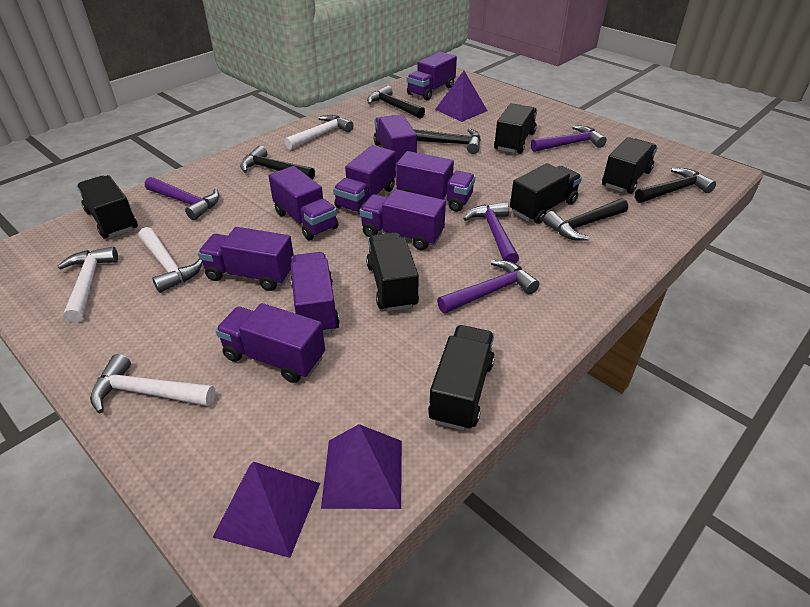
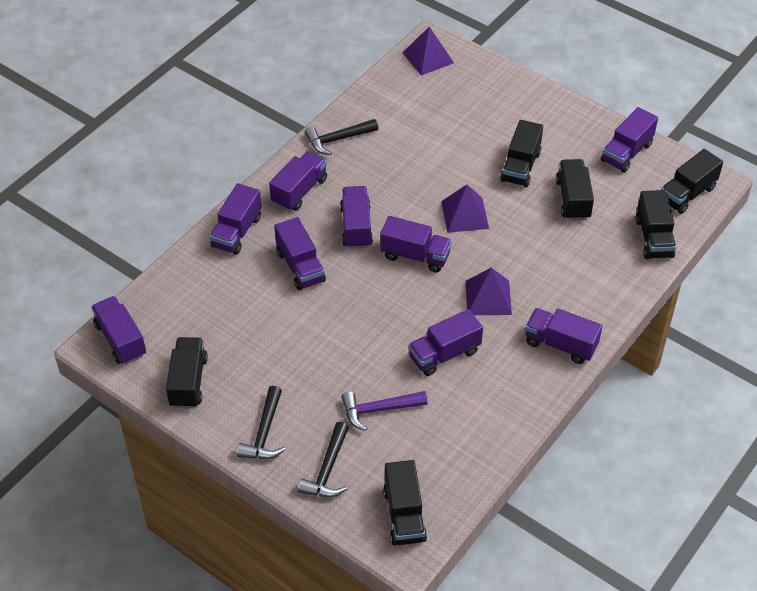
black hammer: [240,146,315,180] [367,85,425,119] [413,128,481,154] [543,198,628,241] [635,168,716,203] = 5 -> [237,386,285,459] [297,422,349,497] [305,119,378,155] = 3
purple hammer: [145,177,220,220] [437,260,540,314] [463,202,519,264] [531,125,607,152] = 4 -> [341,391,428,431] = 1
white hammer: [58,247,118,323] [90,354,216,413] [139,227,203,293] [284,115,353,150] = 4 -> none = 0

